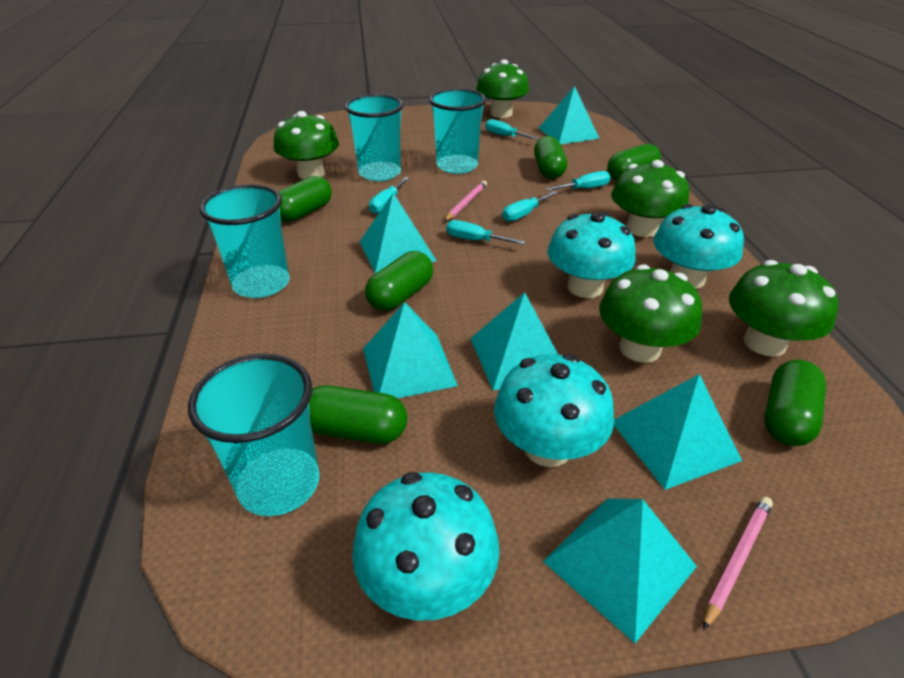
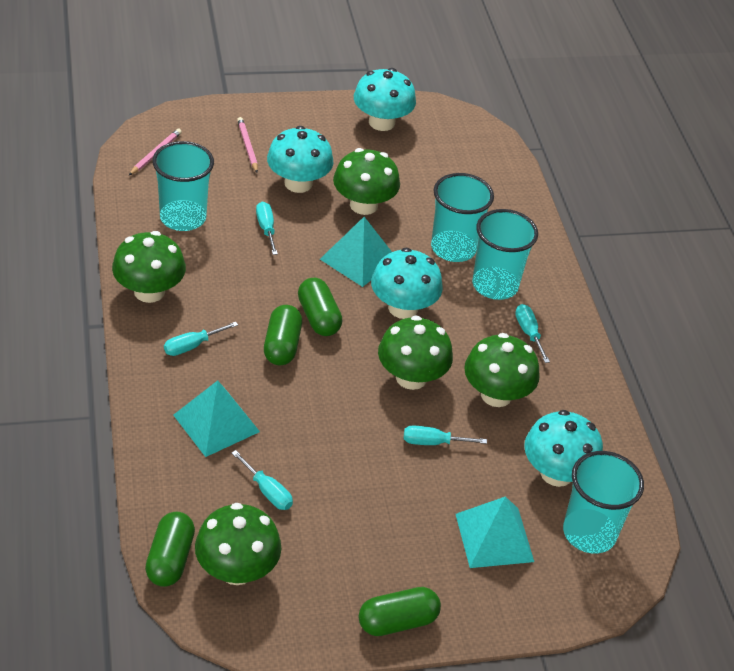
green capsule: [278,176,332,222] [309,386,407,444] [365,251,433,311] [534,136,567,179] [608,144,661,180] [764,360,826,446] = 6 -> [145,512,195,587] [264,305,302,365] [298,278,342,336] [359,587,441,636] = 4
turquoise pyramid: [359,193,437,274] [363,302,458,398] [470,292,558,390] [539,86,600,144] [543,498,697,643] [614,374,742,490] = 6 -> [173,380,260,457] [320,217,392,287] [456,496,534,568] = 3

